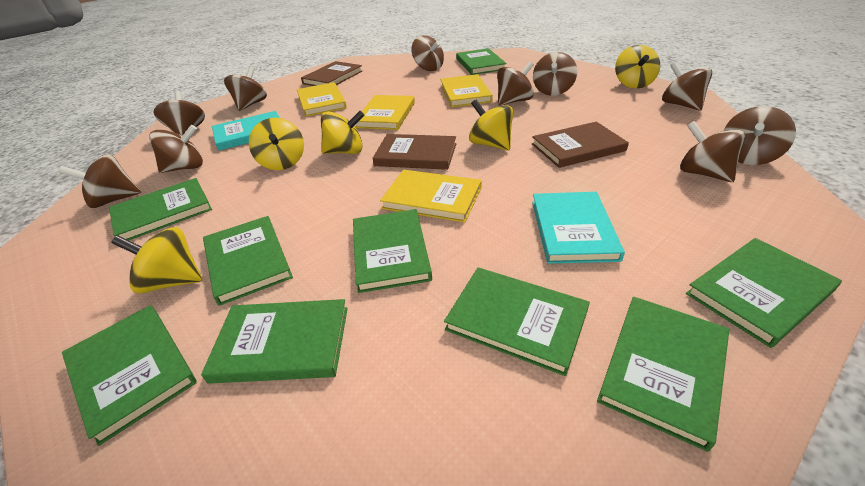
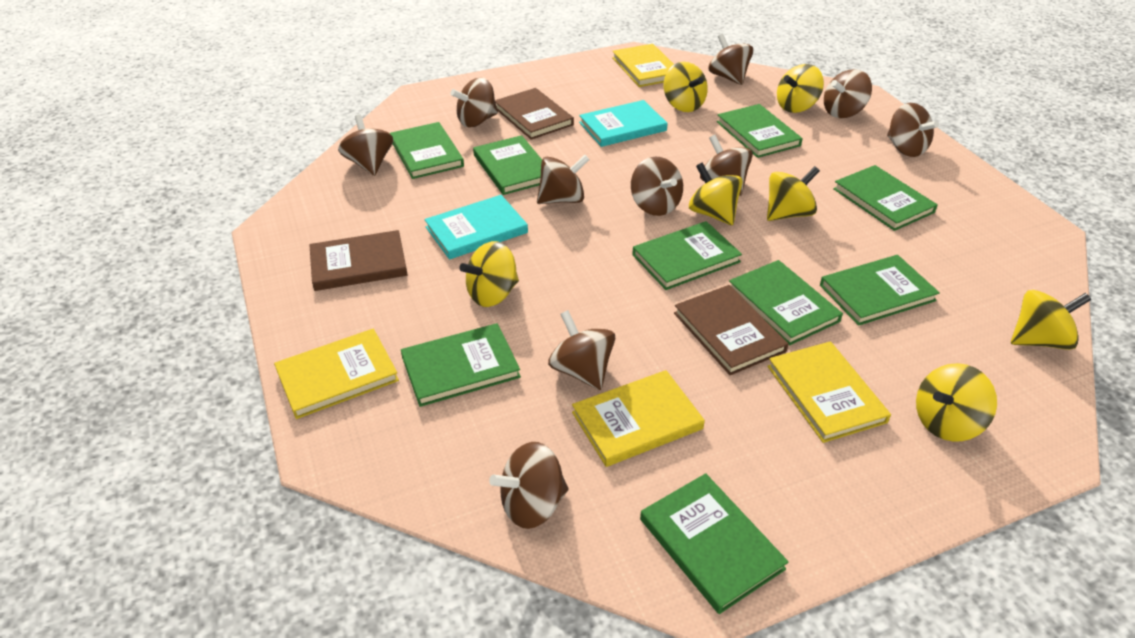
yellow spinning top: [111,227,202,294] [249,118,304,170] [321,111,364,154] [469,99,513,151] [615,45,660,89] = 5 -> [460,241,519,307] [664,62,708,112] [689,163,743,225] [767,166,820,221] [777,64,824,113] [916,363,997,441] [1011,290,1091,350] = 7

